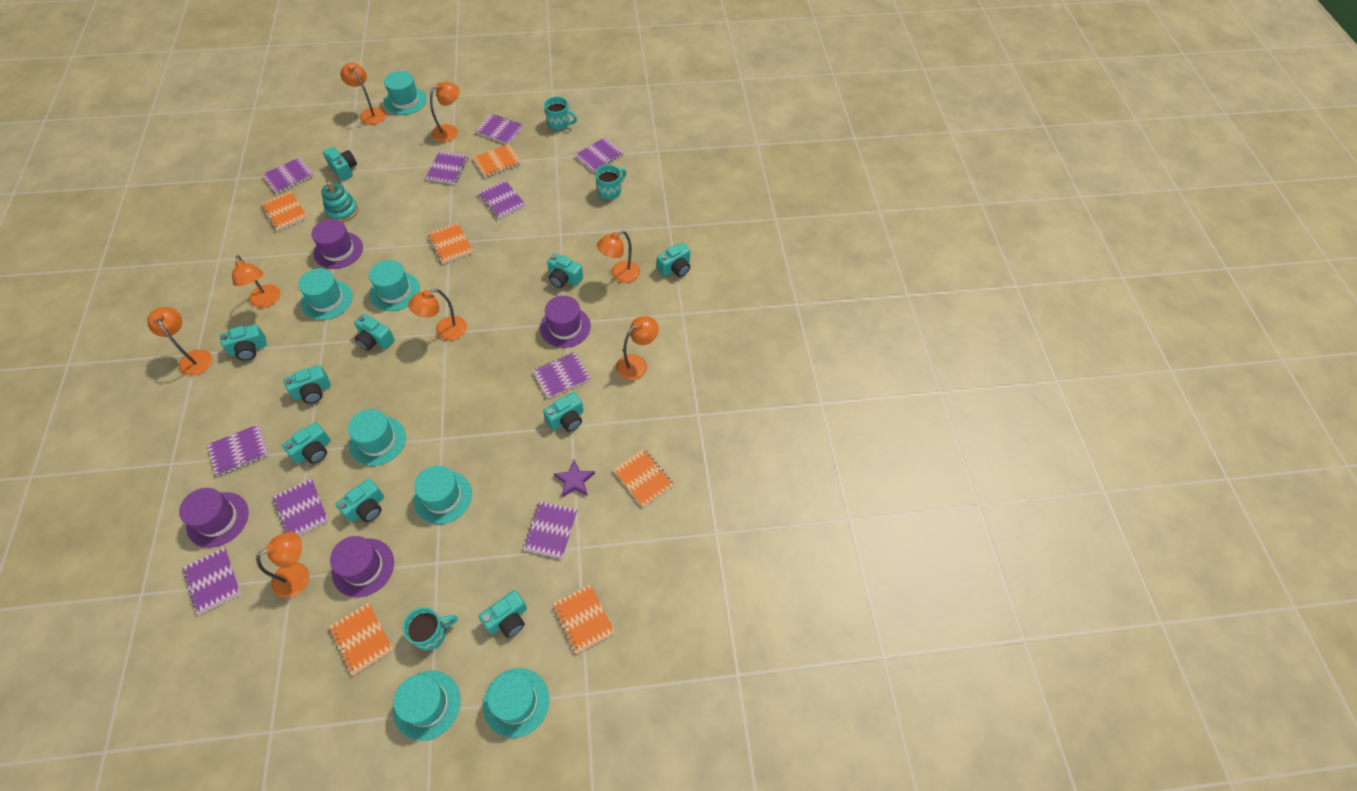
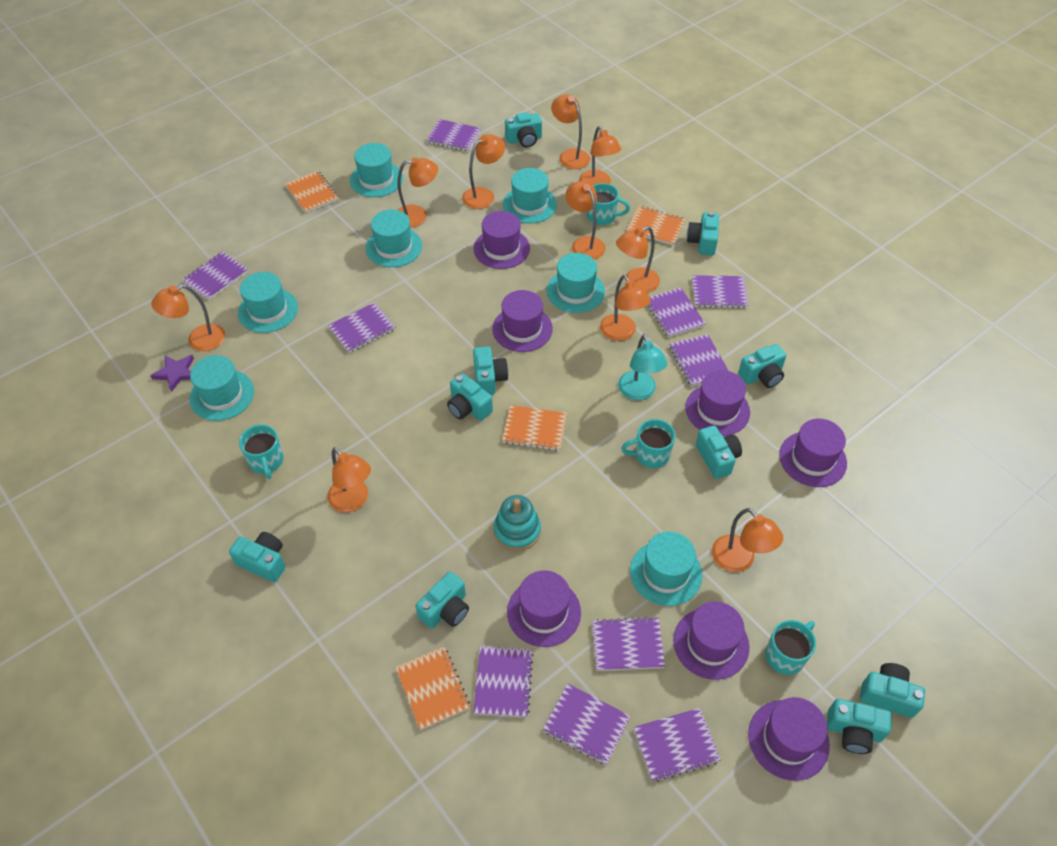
orange lamp: [147,307,212,376] [232,255,280,308] [256,532,309,598] [340,62,386,125] [408,289,467,341] [430,82,459,142] [597,230,640,283] [616,316,659,380] = 8 -> [151,284,225,351] [327,447,371,513] [397,157,438,227] [462,134,505,209] [551,94,590,169] [565,181,605,259] [579,126,621,185] [600,275,651,341] [616,226,660,292] [712,508,783,572] = 10
orange notebook: [261,191,308,231] [329,603,393,675] [428,223,473,264] [473,144,521,178] [552,584,615,654] [613,449,674,507] = 6 -> [285,171,339,213] [395,647,470,730] [502,405,567,451] [627,206,686,245] = 4
purple hat: [179,488,249,548] [312,219,363,269] [330,536,394,598] [540,296,591,348] = 4 -> [474,211,530,269] [492,290,553,352] [507,570,581,647] [673,602,749,680] [685,370,750,436] [748,697,830,781] [779,419,847,487] = 7
turquoise lamp: none = 0 -> [618,334,667,400] = 1
turquoise mug: [403,607,458,651] [544,96,577,130] [595,165,626,200] = 3 -> [239,424,284,479] [587,183,630,225] [621,419,676,468] [765,620,816,675] = 4

